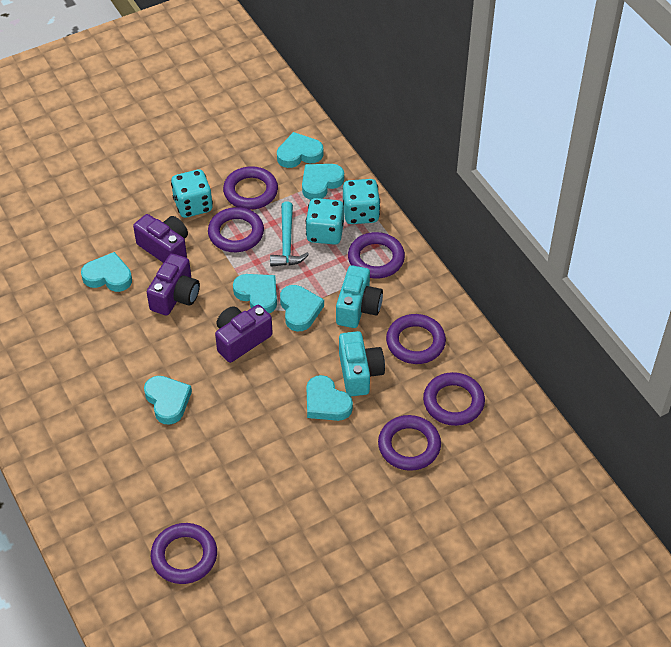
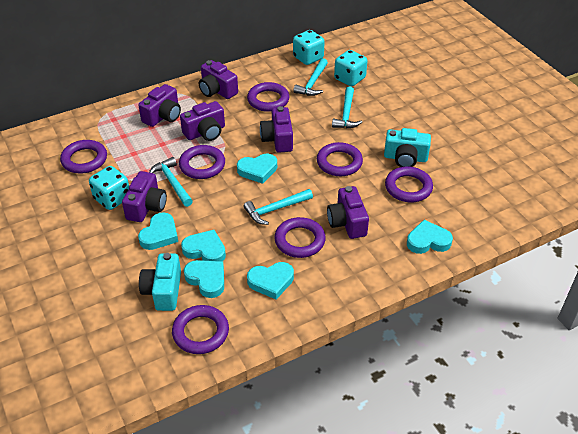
purple camera: [133,214,188,263] [147,253,200,316] [215,305,273,363] = 3 -> [122,171,167,222] [138,84,181,127] [180,101,225,141] [199,60,238,99] [260,106,293,153] [327,186,369,239] = 6
turquoise hammer: [270,202,309,267] = 1 -> [149,157,193,207] [243,189,313,225] [293,58,328,96] [332,86,362,128] = 4
turquoise heart: [81,252,132,292] [144,376,192,425] [233,274,277,314] [277,132,323,168] [280,285,324,331] [302,164,344,200] [306,375,353,421] = 7 -> [138,212,178,250] [181,230,226,261] [184,260,224,298] [237,154,277,184] [247,262,294,300] [407,220,453,254] = 6

